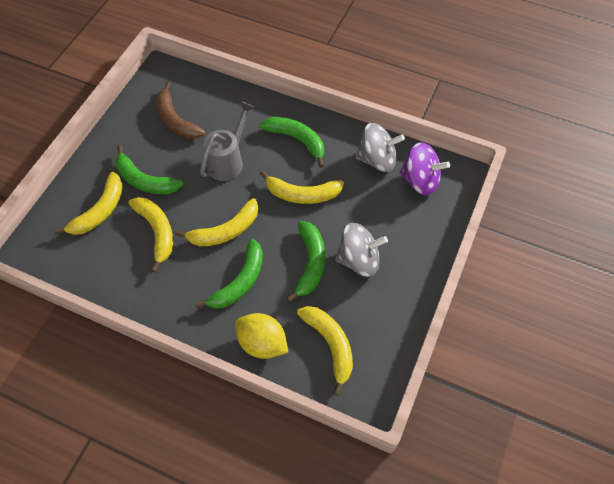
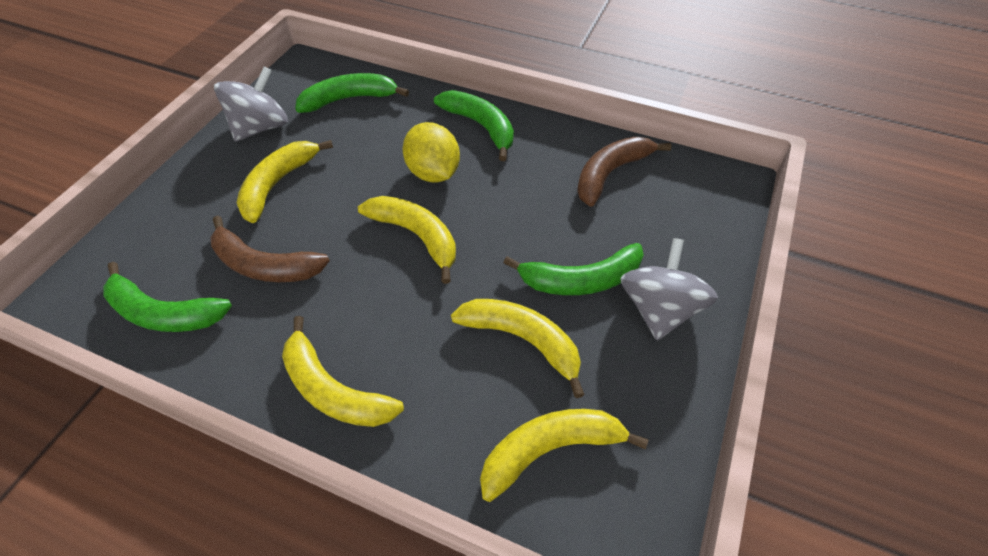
brown banana: [156,82,205,139] = 1 -> [210,216,330,282] [577,137,671,207] = 2
grey watering can: [200,101,254,181] = 1 -> none = 0
purple spinning top: [399,142,450,196] = 1 -> none = 0

